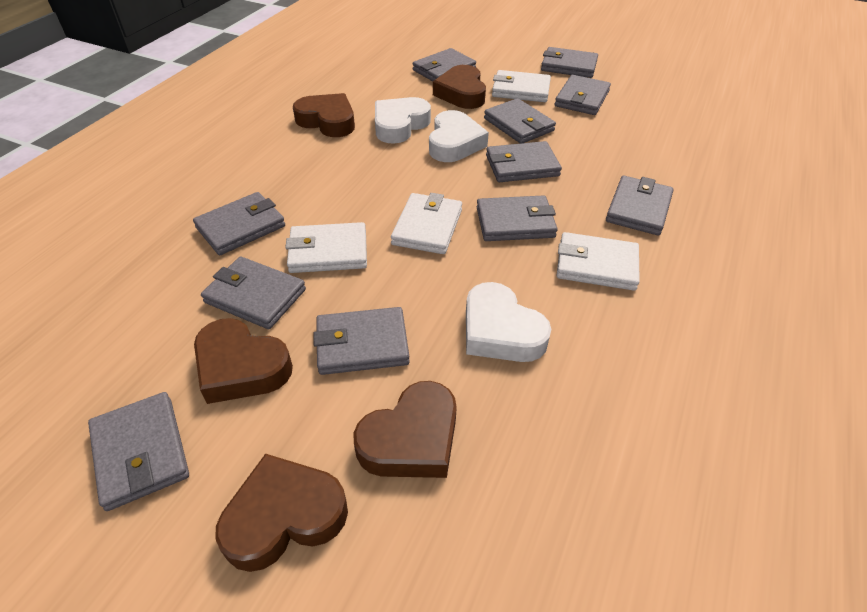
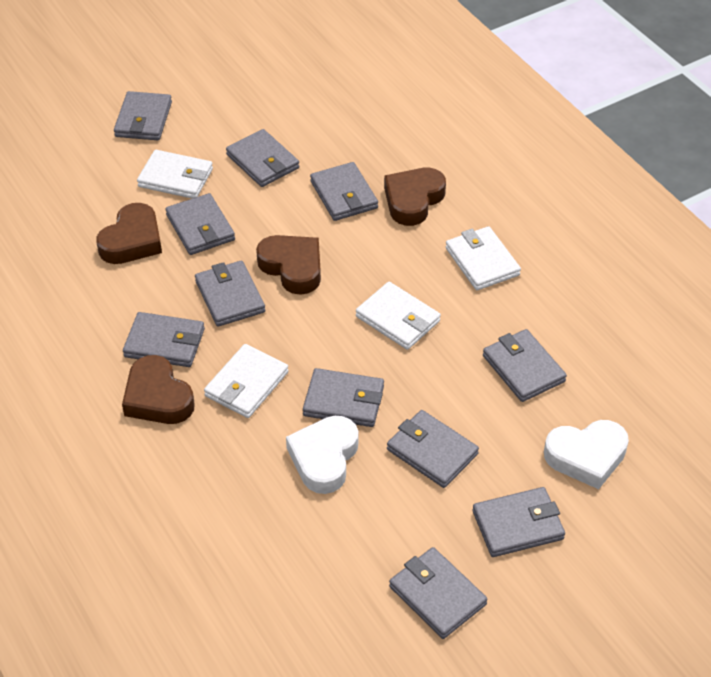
brown heart: [194,318,293,404] [215,454,348,572] [293,93,355,137] [353,381,457,478] [433,65,486,109] = 5 -> [96,203,162,264] [122,355,195,424] [256,235,321,295] [384,168,446,226] = 4
white heart: [375,97,431,144] [429,110,489,162] [466,282,551,362] = 3 -> [286,416,358,494] [544,420,629,489] = 2

